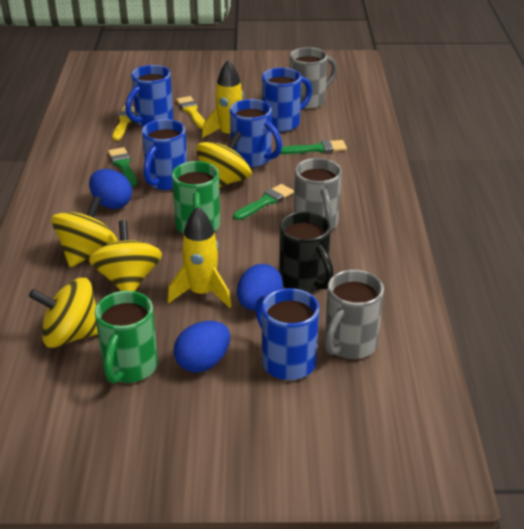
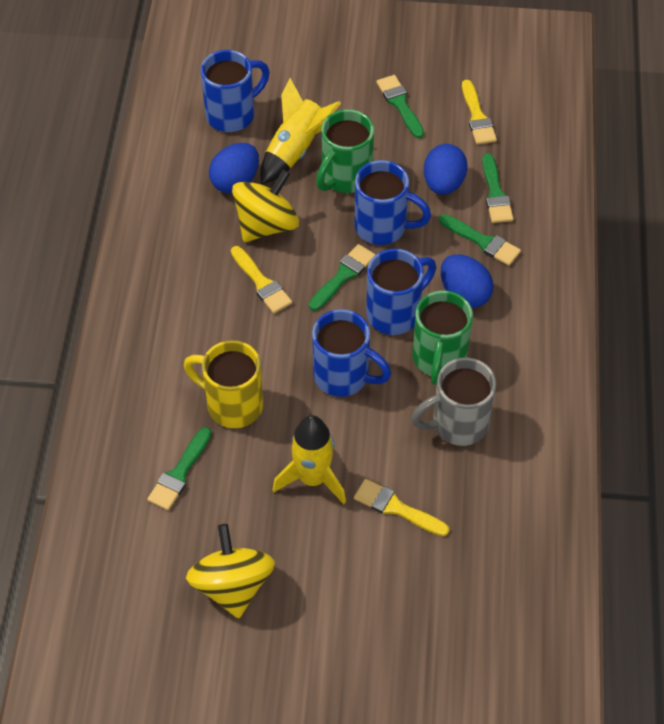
black mug: [279,211,334,293] = 1 -> none = 0
blue mug: [125,65,173,127] [142,119,187,190] [230,99,282,167] [255,288,319,380] [262,67,312,132] = 5 -> [201,50,270,132] [312,309,391,397] [355,160,431,245] [366,249,436,335] = 4
green brush: [108,147,137,186] [233,184,294,220] [280,140,347,154] = 3 -> [147,427,212,510] [309,244,376,311] [376,75,424,138] [439,214,521,266] [482,153,514,223] = 5
grey mug: [290,47,337,109] [294,158,342,230] [324,270,384,359] = 3 -> [411,358,496,446] = 1
yellow brush: [112,106,135,141] [176,96,205,129] = 2 -> [231,246,292,313] [354,479,449,536] [462,80,497,145] = 3
yellow mug: none = 0 -> [184,340,263,428] = 1
yellow spinning top: [29,278,98,348] [51,196,118,267] [89,220,162,291] [196,131,252,188] = 4 -> [186,524,275,618] [232,170,299,242] = 2

